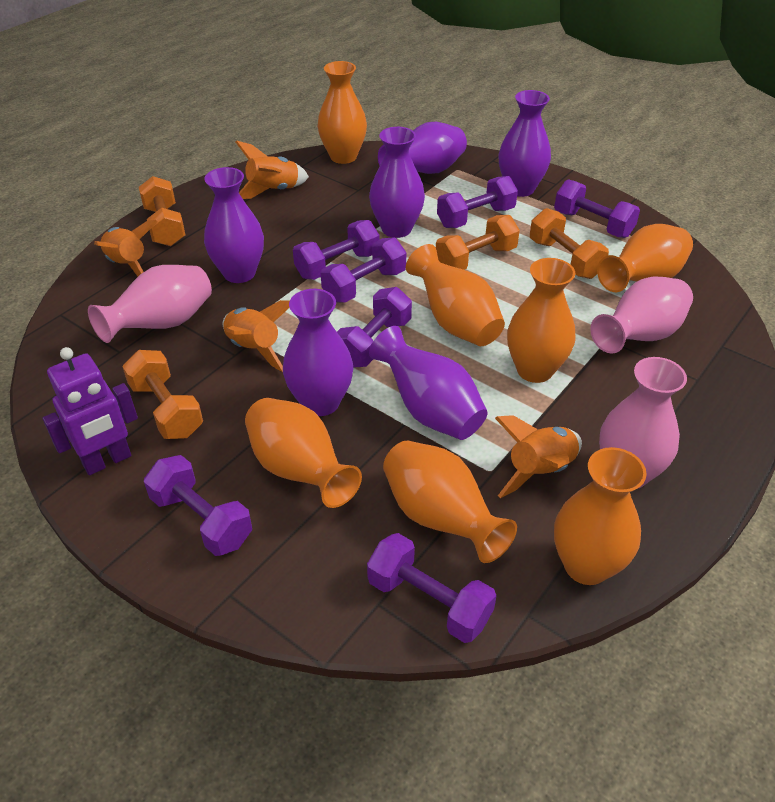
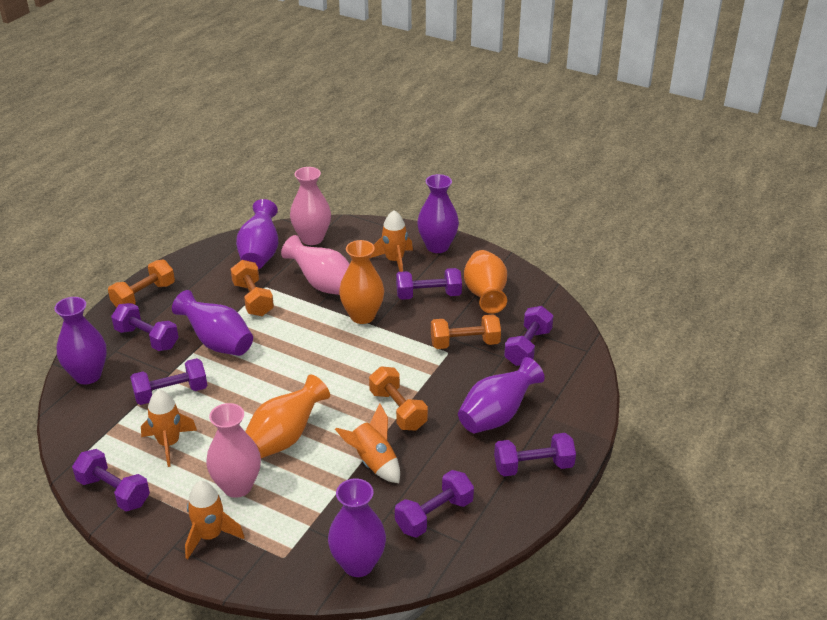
orange vase: [245,398,362,508] [318,61,367,164] [383,440,517,563] [406,244,505,346] [507,258,575,383] [554,447,647,585] [597,224,693,292] = 7 -> [245,375,330,458] [339,240,384,324] [464,250,507,314] = 3
purple robot: [43,347,138,475] = 1 -> none = 0

